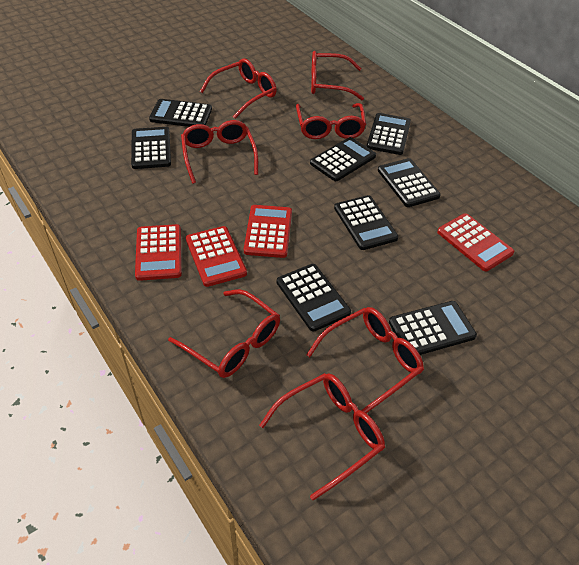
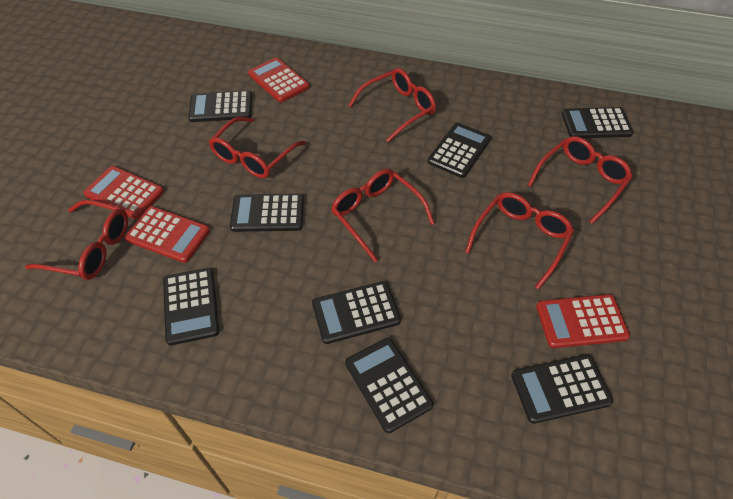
red glasses: [168,289,280,378] [181,120,258,184] [200,59,277,119] [259,373,385,501] [296,103,366,139] [306,307,424,413] [311,51,364,100] = 7 -> [25,200,128,280] [209,117,306,178] [331,169,435,262] [348,68,436,142] [465,192,574,289] [527,136,633,224] = 6

